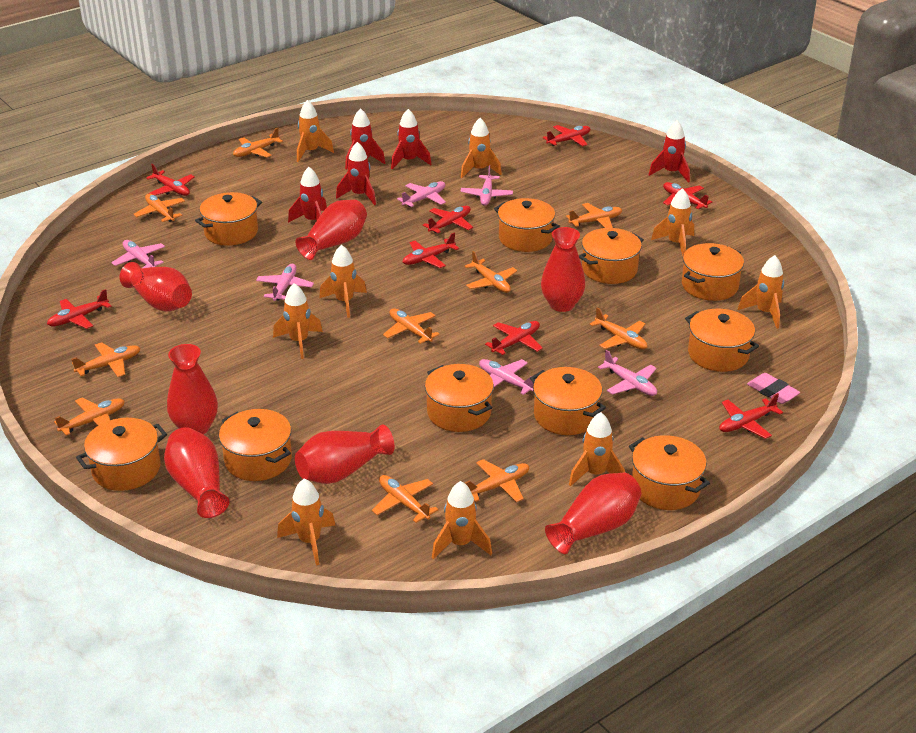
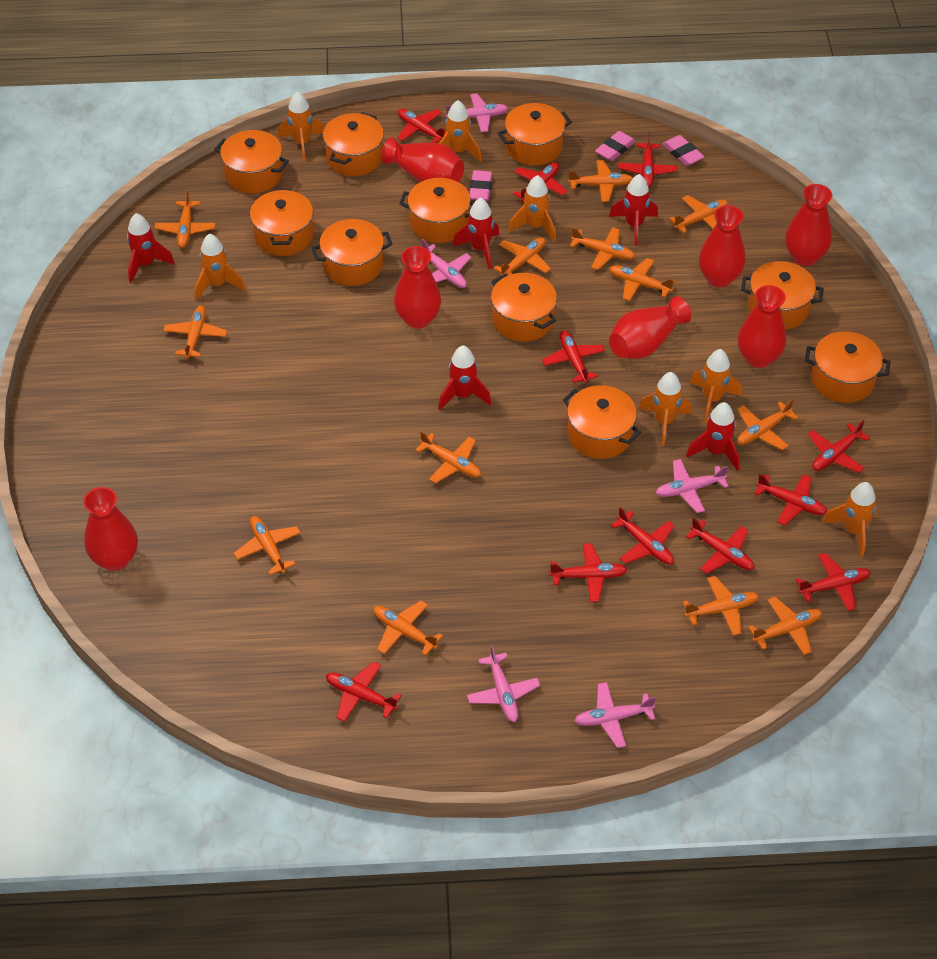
orange plane: [54,398,125,436] [71,342,140,377] [133,194,185,222] [233,128,283,158] [372,475,439,523] [383,308,440,344] [465,251,517,293] [465,459,529,502] [566,203,622,228] [590,307,648,349] = 10 -> [154,190,216,248] [163,306,227,359] [234,516,301,575] [373,601,443,656] [415,431,481,483] [494,237,551,275] [568,160,633,202] [570,227,635,270] [609,258,675,301] [669,195,728,233] [683,576,759,636] [737,399,799,450] [748,597,822,655] = 13
orange rocket: [273,283,323,359] [277,479,335,565] [297,100,334,162] [319,245,367,318] [432,481,492,559] [461,118,502,178] [569,412,625,486] [651,188,694,256] [738,255,784,329] = 9 -> [195,234,245,300] [278,92,324,162] [439,100,482,162] [508,175,556,242] [639,372,692,446] [690,349,741,422] [822,482,878,557] = 7
pink eraser: [747,373,800,404] = 1 -> [469,170,492,201] [595,131,636,161] [662,135,704,166] = 3
pink plane: [111,240,165,268] [256,264,314,301] [397,181,446,207] [460,165,513,206] [479,359,534,395] [598,350,657,396] = 6 -> [422,239,471,288] [446,93,508,132] [467,645,540,722] [574,682,656,748] [656,459,729,513] = 5
red plane: [47,289,112,329] [146,164,195,196] [403,232,459,268] [423,206,473,233] [485,321,543,355] [543,125,590,146] [663,182,713,209] [719,393,783,439] = 8 -> [326,661,402,722] [397,109,446,143] [513,162,568,202] [542,330,605,383] [549,543,628,602] [611,507,675,565] [618,133,677,188] [686,517,754,574] [755,474,827,526] [796,553,871,611] [808,420,870,473] = 11

